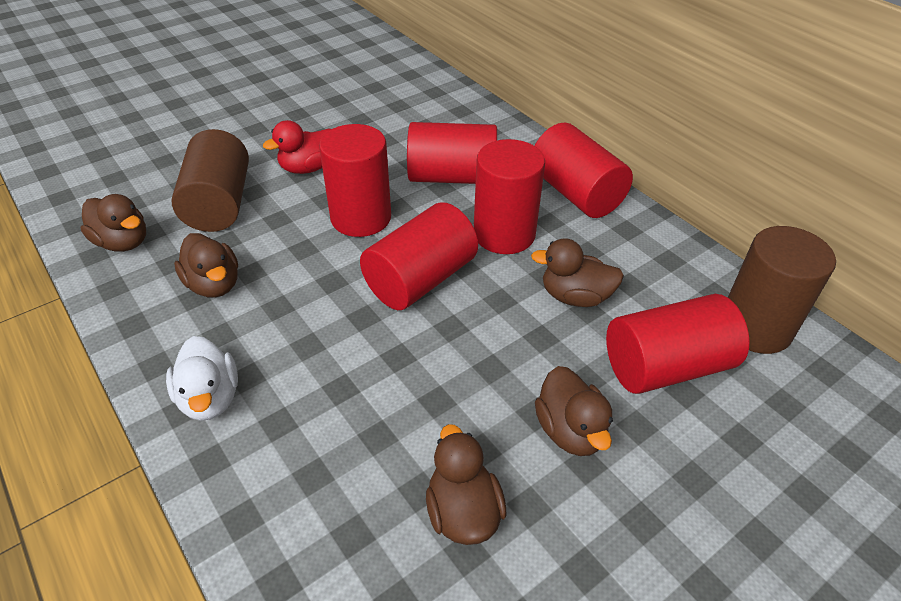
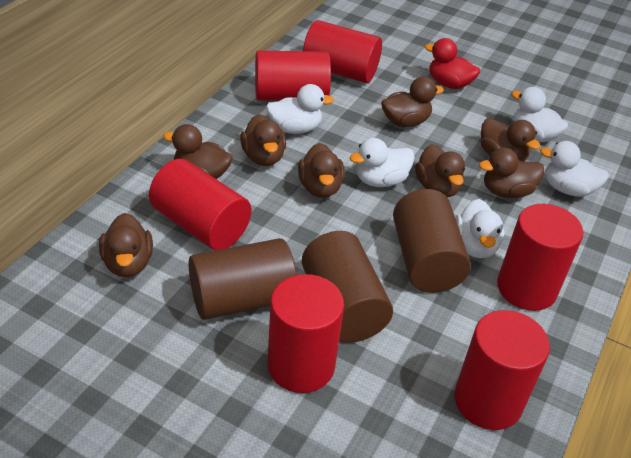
brown cylinder: [171,129,249,232] [728,226,836,354] = 2 -> [188,238,297,320] [302,231,393,343] [393,189,471,293] = 3
brown duck: [81,194,146,252] [174,233,238,298] [426,424,506,545] [531,238,624,307] [535,366,613,456] = 5 -> [99,213,153,277] [163,124,233,179] [240,114,286,166] [298,143,345,198] [381,76,444,127] [415,144,465,198] [479,148,545,198] [481,118,541,162] = 8
white duck: [166,336,238,421] = 1 -> [266,84,334,134] [350,138,415,187] [455,199,505,258] [511,87,568,142] [540,141,609,197] = 5

